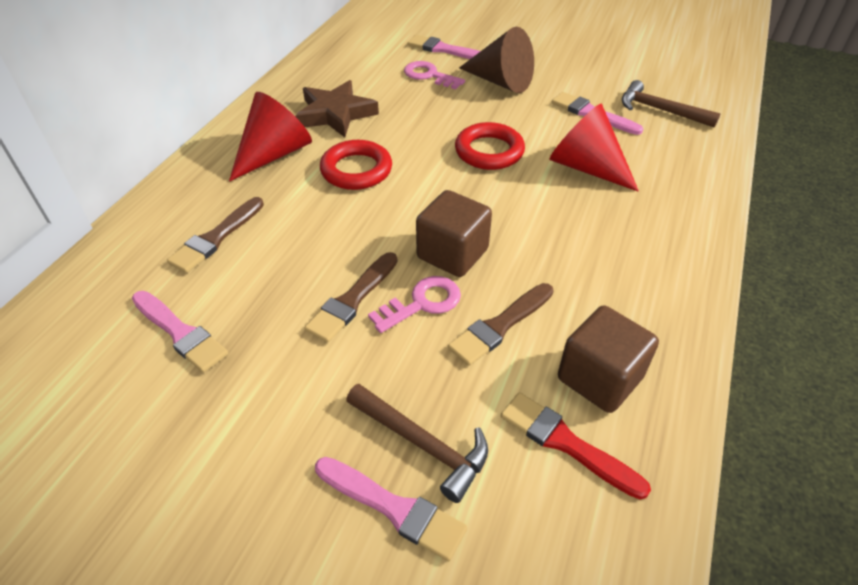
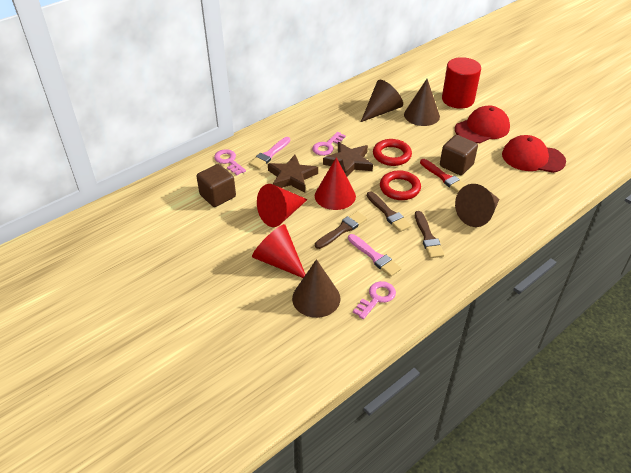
brown cone: [459,27,534,93] = 1 -> [292,259,341,318] [361,80,403,122] [404,79,440,126] [455,184,499,227] = 4
brown hammer: [346,384,488,503] [622,80,721,128] = 2 -> none = 0
brown star: [295,80,379,137] = 1 -> [268,155,318,192] [323,142,373,176] = 2
pink brush: [132,291,228,373] [315,457,468,561] [408,35,480,59] [552,92,643,135] = 4 -> [249,137,290,169] [348,234,401,277] = 2
pink key: [368,276,461,333] [404,61,465,89] = 2 -> [214,149,246,175] [312,132,346,156] [353,281,396,319] = 3
red cap: none = 0 -> [455,106,510,143] [502,135,566,173] = 2
red cone: [229,92,312,182] [549,103,639,192] = 2 -> [252,224,306,278] [257,184,308,227] [315,157,356,210] = 3
red cylinder: none = 0 -> [442,57,481,109] = 1

